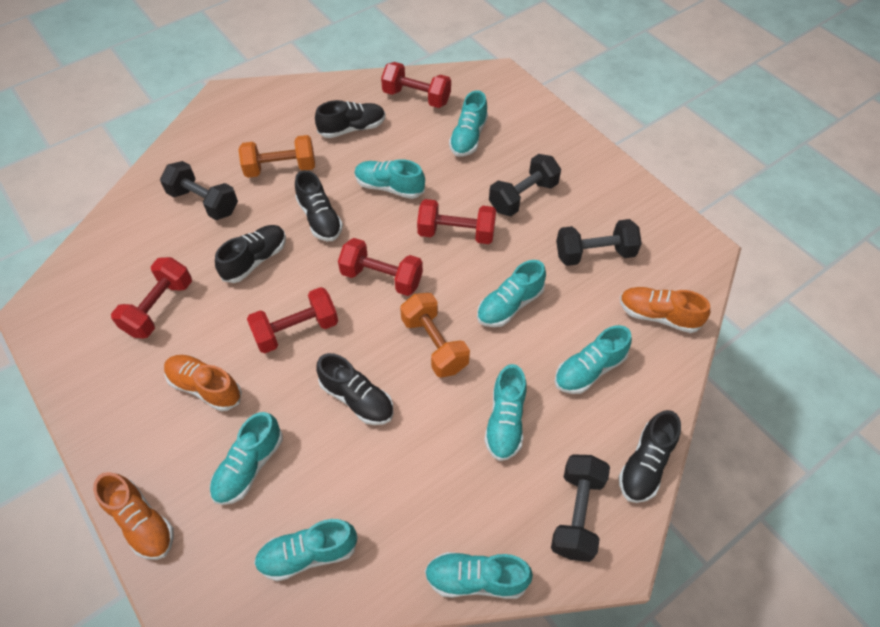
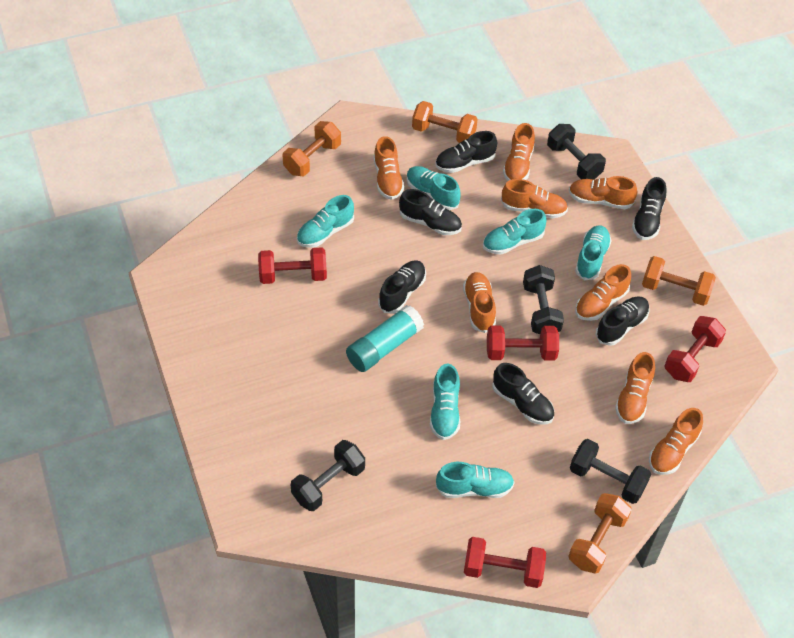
black shoe: [215,225,286,283] [295,170,343,241] [315,100,386,138] [316,353,393,425] [619,410,681,503] = 5 -> [378,260,426,314] [399,189,462,235] [435,131,497,173] [492,363,554,425] [595,296,650,346] [632,177,666,240] = 6
orange dumbbell: [238,135,315,178] [400,293,470,378] = 2 -> [283,121,341,176] [412,101,478,143] [568,493,632,574] [642,256,716,306] = 4
orange shoe: [93,472,174,560] [164,355,242,411] [620,287,710,333] = 3 -> [374,136,404,200] [463,272,496,333] [501,179,568,219] [503,123,535,181] [569,176,637,209] [575,264,631,321] [615,352,655,424] [649,408,703,475] = 8
red dumbbell: [111,257,192,339] [247,287,338,353] [338,238,423,296] [381,62,451,108] [417,199,496,244] = 5 -> [258,247,327,284] [464,537,546,588] [487,325,559,361] [664,316,726,382] = 4
turquoise glue stick: none = 0 -> [346,305,424,372] = 1
turquoise shoe: [210,412,283,505] [254,519,358,581] [355,159,425,199] [425,552,533,599] [449,90,488,157] [477,260,546,327] [484,364,527,461] [554,325,632,394] = 8 -> [297,195,354,248] [407,166,461,210] [430,364,460,440] [436,462,515,498] [483,209,547,255] [575,225,612,280] = 6

